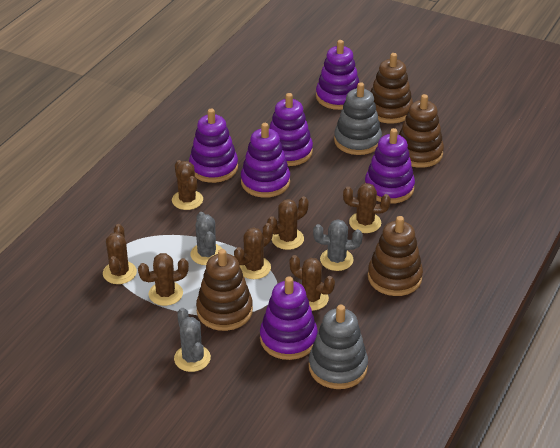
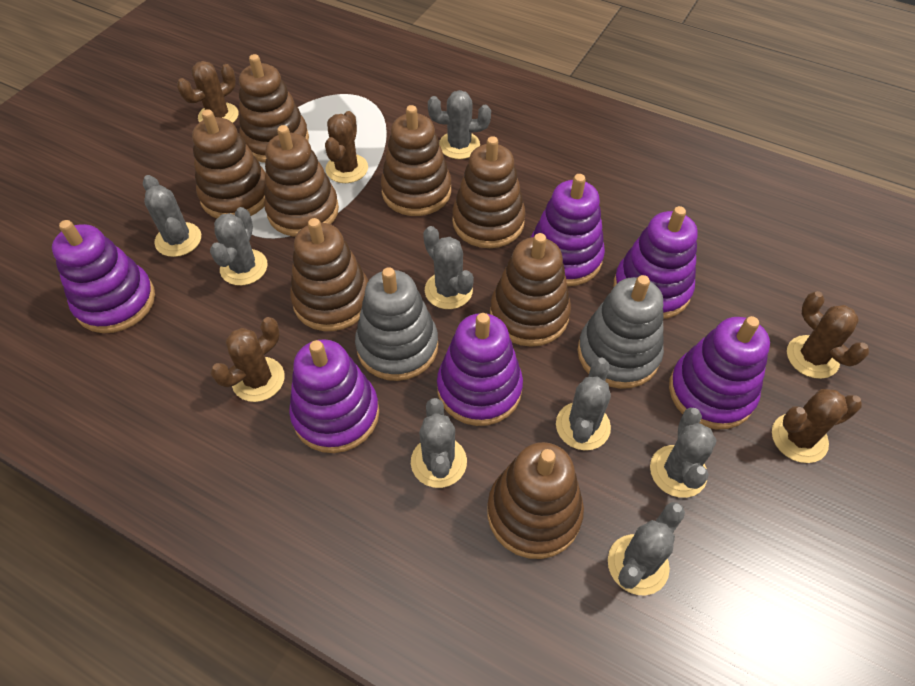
brown cactus: [103,224,137,284] [138,253,189,306] [172,160,203,210] [234,223,273,279] [267,196,308,250] [289,255,335,311] [343,183,391,233] = 7 -> [177,61,239,123] [211,317,285,402] [325,111,368,183] [772,389,862,463] [787,291,869,379] = 5
brown stacking toy: [196,249,253,331] [368,216,423,296] [370,53,413,124] [399,94,444,168] = 4 -> [192,109,266,218] [239,54,309,163] [264,125,339,237] [290,218,368,331] [381,105,451,216] [452,136,526,248] [487,442,584,559] [490,233,571,347] = 8
grey cactus: [174,308,211,372] [190,212,222,265] [313,220,363,271] = 3 -> [143,175,201,257] [210,207,268,286] [411,398,467,488] [423,226,474,309] [428,90,491,159] [556,357,611,450] [608,502,685,595] [650,408,717,498] = 8

